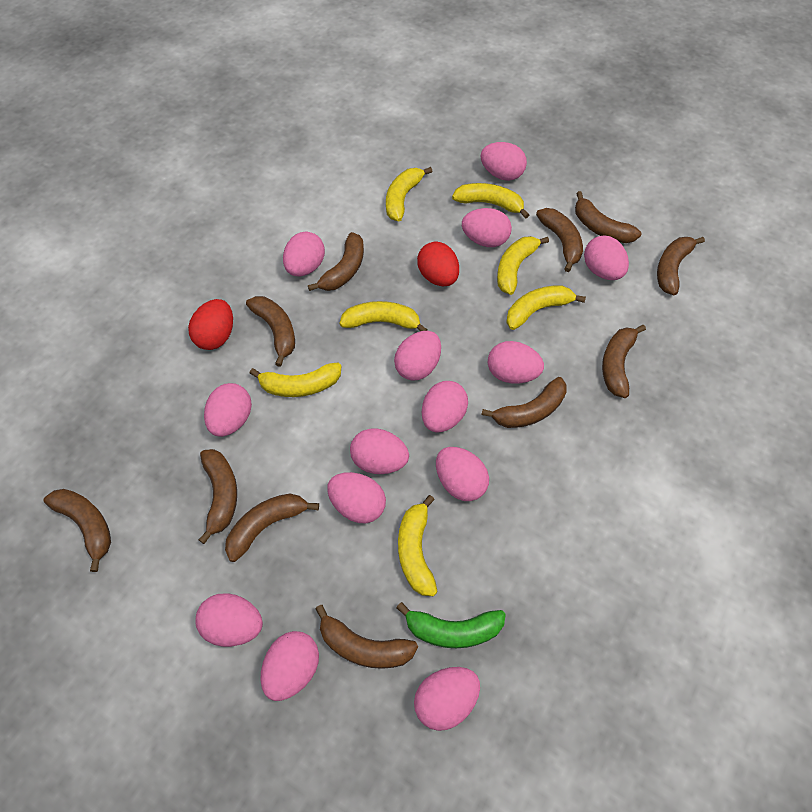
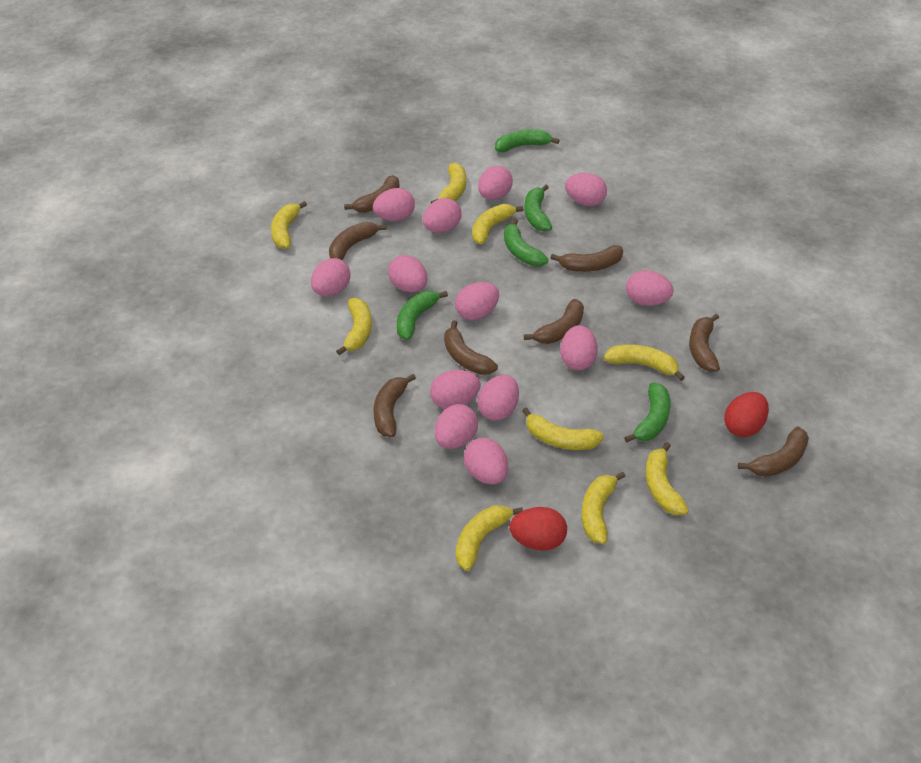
brown banana: [43,489,111,572] [199,449,237,544] [225,494,319,562] [246,296,295,367] [308,232,364,291] [315,605,418,669] [481,377,567,428] [536,208,583,272] [575,191,641,243] [602,325,646,398] [657,237,705,295] = 11 -> [329,222,387,260] [344,175,400,213] [374,374,416,437] [444,320,498,375] [524,299,584,344] [551,245,623,272] [689,314,720,372] [738,426,809,477] = 8
green banana: [396,602,506,648] = 1 -> [397,291,448,340] [495,129,560,152] [504,219,549,266] [524,185,552,232] [624,382,671,442] = 5
pink egg: [195,593,263,647] [204,383,252,437] [260,631,319,701] [283,232,325,276] [327,472,386,523] [350,428,409,474] [394,331,441,381] [414,667,480,731] [422,381,468,433] [436,447,489,501] [462,208,512,247] [481,142,527,181] [488,341,544,384] [584,236,629,280] = 14 -> [311,258,351,296] [373,188,415,221] [388,255,427,292] [423,198,462,233] [430,370,481,409] [435,404,478,449] [455,282,499,320] [464,438,508,484] [477,375,519,421] [478,166,513,200] [560,325,598,370] [565,173,607,206] [626,270,673,306] = 13
yellow banana: [250,363,342,397] [340,301,428,331] [386,167,432,222] [398,495,437,596] [452,183,529,219] [497,236,549,295] [506,285,586,330] = 7 -> [271,201,307,249] [336,298,372,355] [431,163,466,203] [456,505,523,571] [472,204,524,244] [522,408,604,450] [581,472,626,544] [604,344,685,381] [645,442,689,515] = 9

